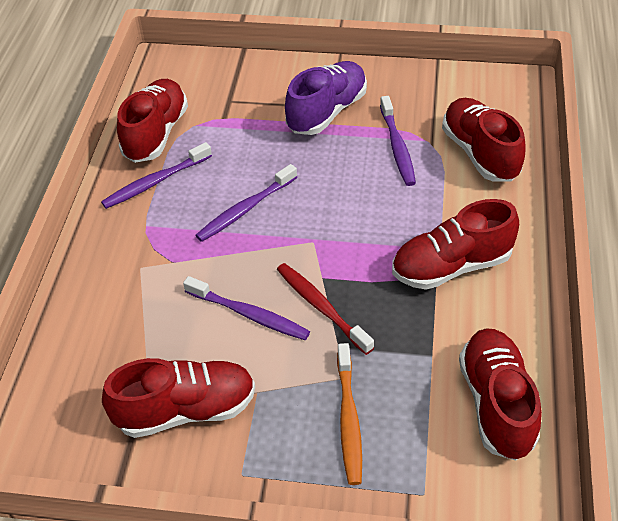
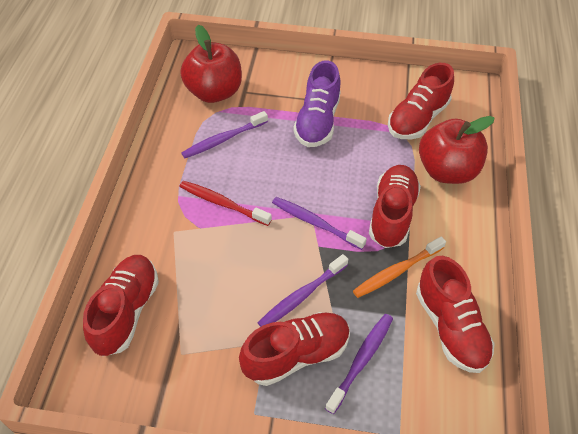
red apple: none = 0 -> [180,25,242,103] [419,116,494,184] = 2

